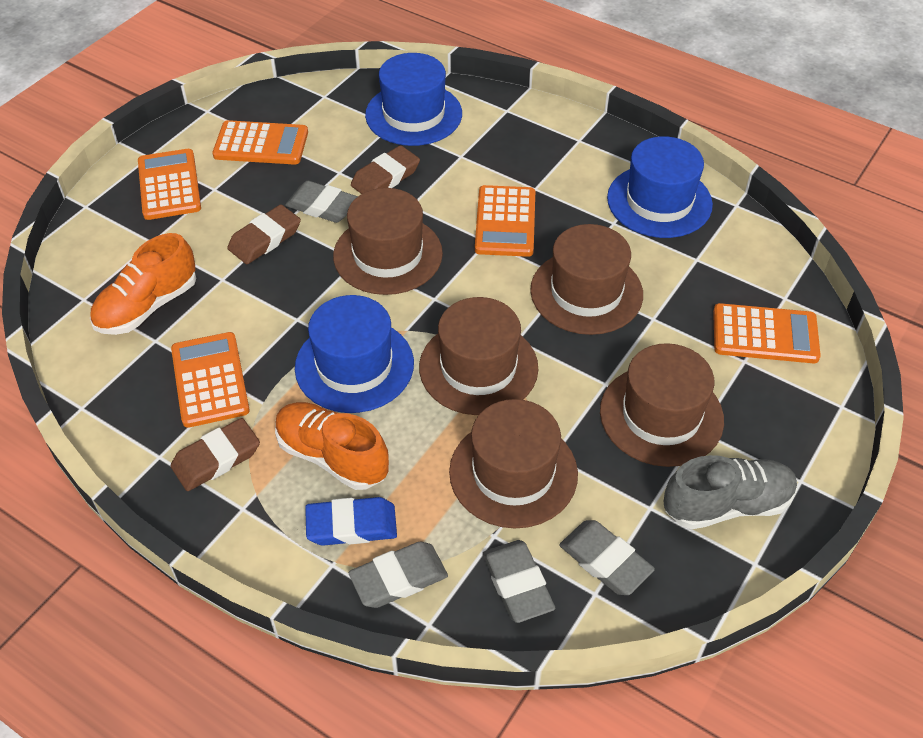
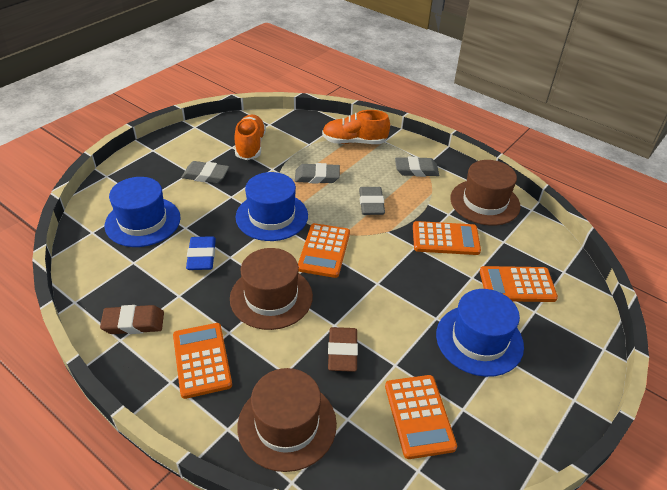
brown eraser: [171,418,260,491] [227,205,301,264] [351,145,420,194] = 3 -> [100,305,164,334] [328,327,358,372] = 2
brown hat: [333,188,443,295] [419,297,538,415] [449,399,578,528] [530,224,643,335] [600,343,724,467] = 5 -> [230,248,313,330] [237,368,337,472] [450,160,521,226] = 3
grey shoe: [663,455,797,529] = 1 -> none = 0

